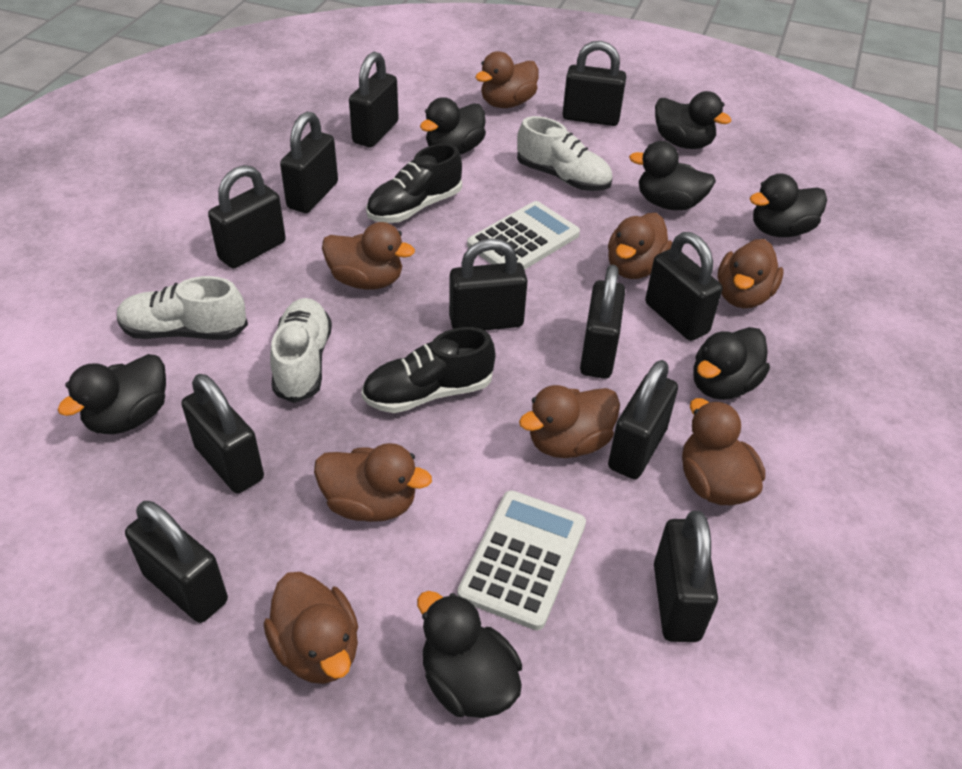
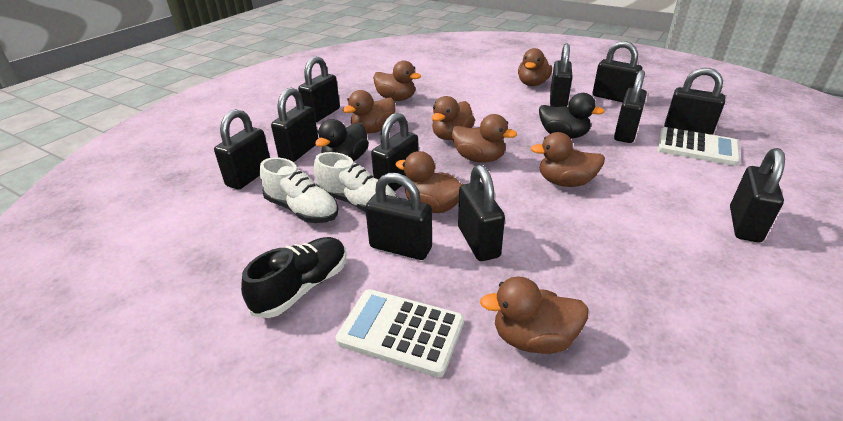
black duck: [57,354,166,434] [417,591,522,718] [420,98,486,155] [629,141,716,210] [655,91,731,149] [693,327,770,400] [749,173,827,237] = 7 -> [315,119,369,162] [539,93,605,139] = 2
black shoe: [361,327,496,413] [366,143,462,223] = 2 -> [241,237,346,318] = 1
white shoe: [117,276,248,340] [270,298,332,403] [517,116,613,191] = 3 -> [260,157,338,223] [314,152,396,212] = 2

